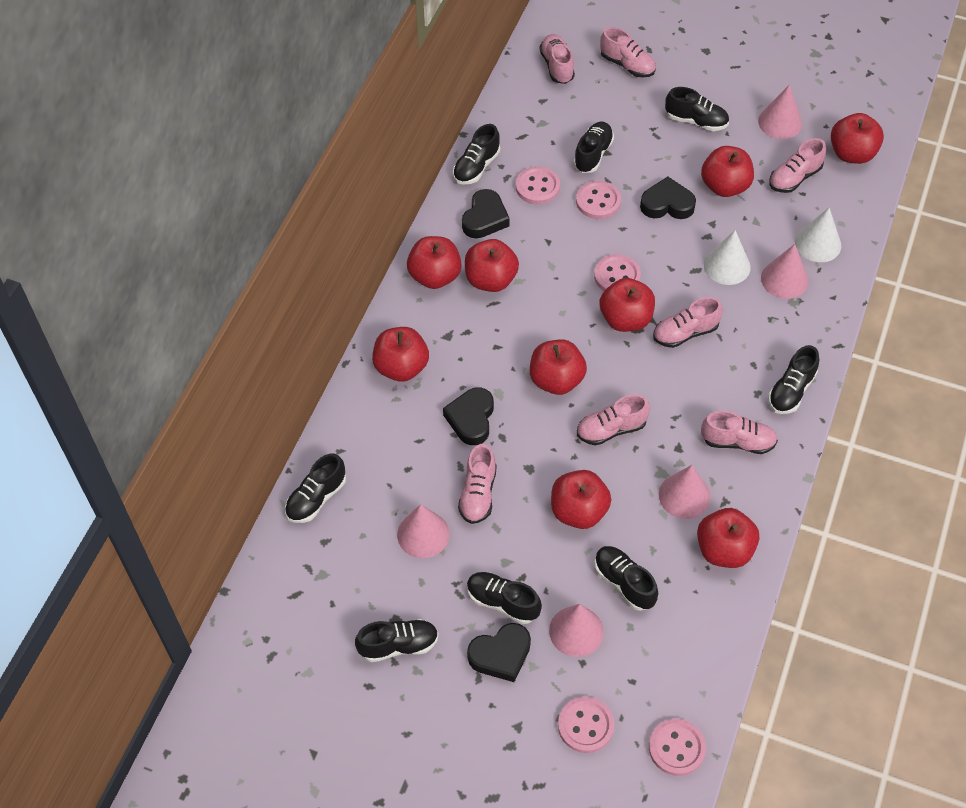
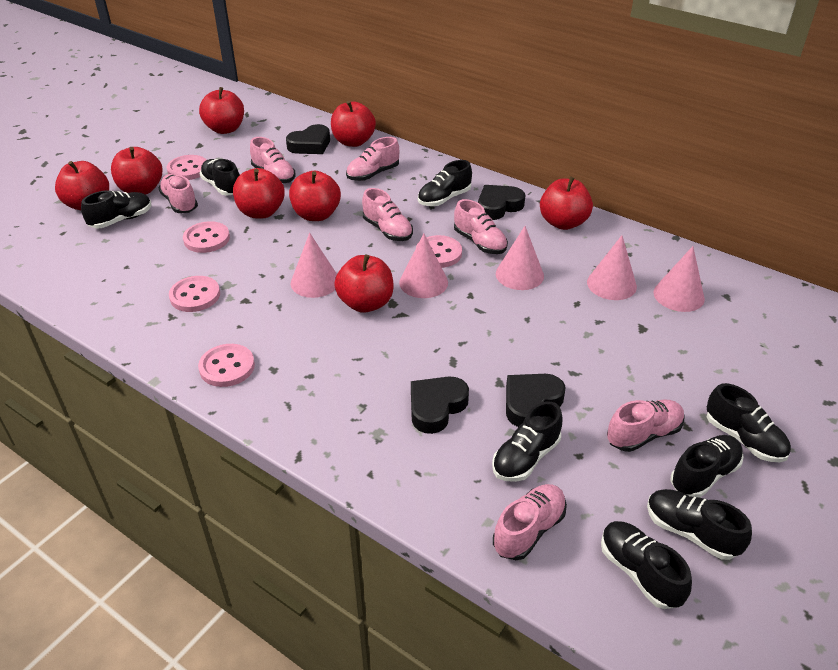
red apple: [372,327,429,382] [407,236,462,289] [465,239,519,292] [530,340,587,395] [551,470,611,529] [600,278,655,332] [697,508,759,568] [701,146,754,197] [831,113,884,164] = 9 -> [55,161,109,210] [111,147,162,195] [199,87,244,134] [233,168,285,218] [289,171,341,221] [331,101,376,147] [334,254,394,313] [540,177,593,230] = 8
white cone: [704,230,751,285] [795,208,841,262] = 2 -> none = 0

